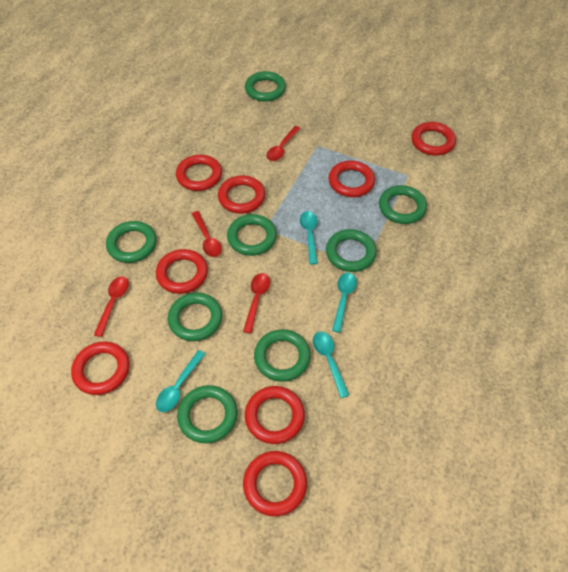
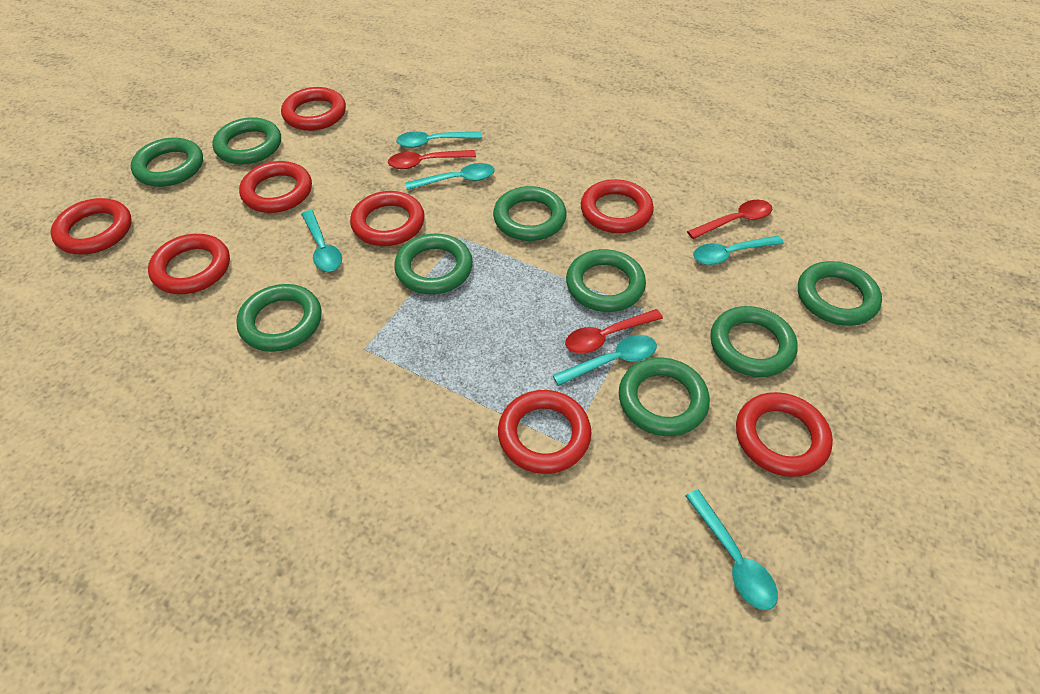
green ring: [106,221,157,263] [168,293,222,341] [177,385,238,443] [227,214,277,256] [245,71,286,102] [254,329,311,382] [326,229,377,272] [379,185,427,224] = 8 -> [131,137,203,187] [212,117,281,164] [236,284,322,352] [394,234,473,294] [493,186,567,241] [566,249,646,312] [619,357,710,436] [710,306,798,377] [798,261,882,326] = 9
red spoon: [94,276,129,337] [192,211,222,257] [243,273,270,334] [266,126,301,161] = 4 -> [388,150,476,169] [565,309,663,354] [687,200,772,239] = 3
turquoise spoon: [156,350,205,412] [300,211,318,265] [313,332,349,398] [332,273,357,333] = 4 -> [301,210,342,272] [396,131,482,148] [405,163,495,190] [553,335,657,386] [686,490,778,610] [693,235,784,265] = 6

